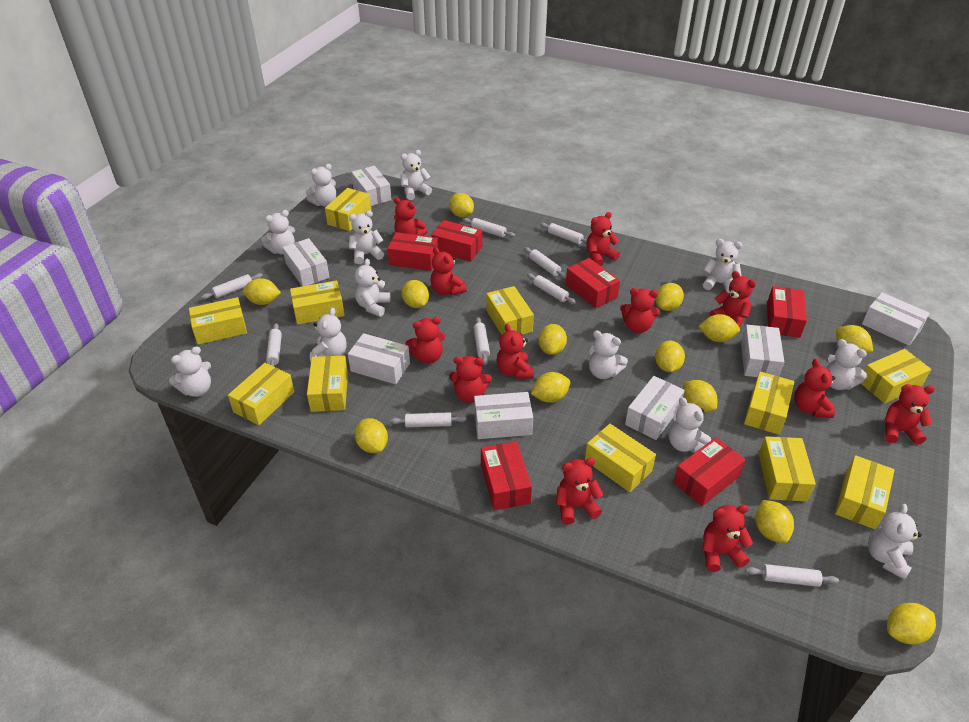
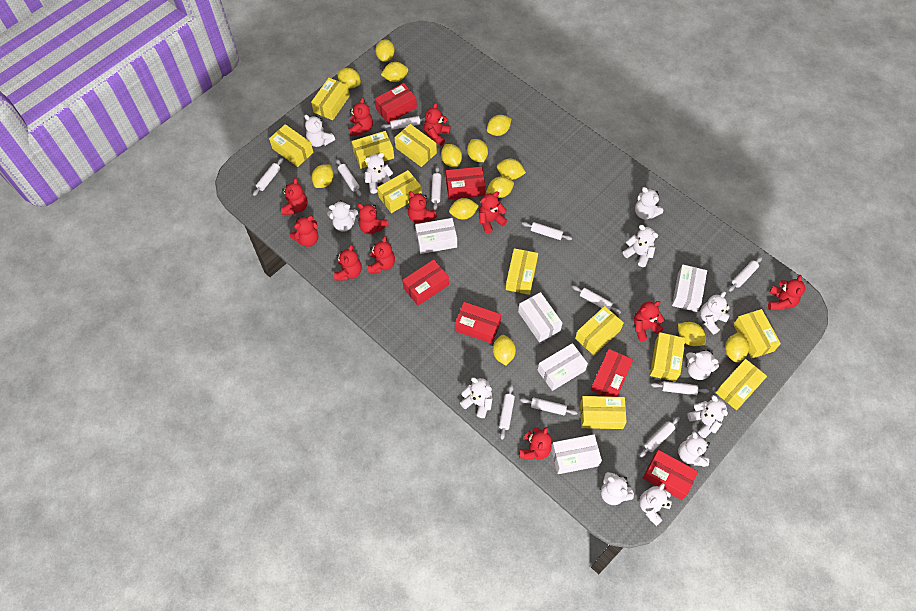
white box: [282,238,330,286] [348,333,410,384] [351,166,391,206] [474,392,533,439] [625,376,685,440] [741,325,784,377] [862,292,930,346] = 7 -> [415,218,457,254] [518,292,562,342] [538,343,588,391] [551,434,602,474] [672,264,707,312] = 5
white rolling pin: [201,273,263,299] [266,323,282,367] [390,412,466,427] [463,218,515,237] [474,317,490,365] [524,247,566,279] [527,273,576,304] [540,223,587,244] [745,564,839,587] = 9 -> [253,158,283,196] [336,159,361,196] [381,116,426,130] [431,167,442,210] [499,385,515,440] [520,398,578,415] [522,222,572,240] [572,286,621,314] [640,417,680,457] [651,381,709,395] [729,257,762,292] = 11

